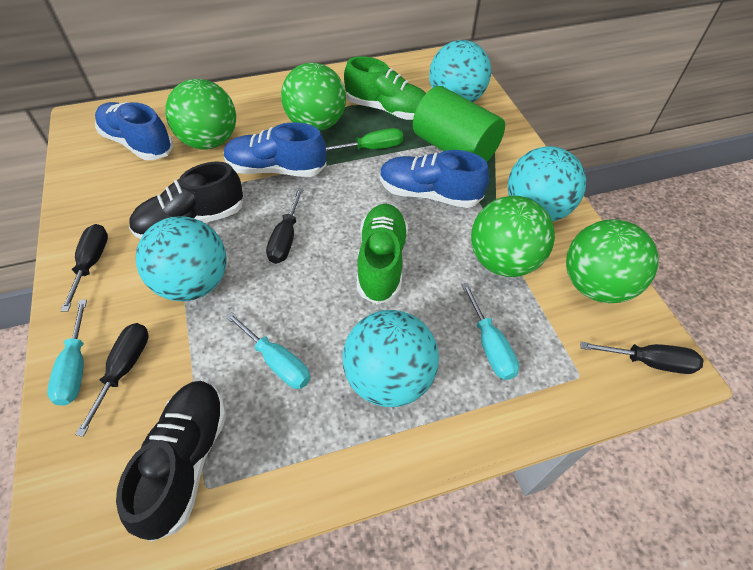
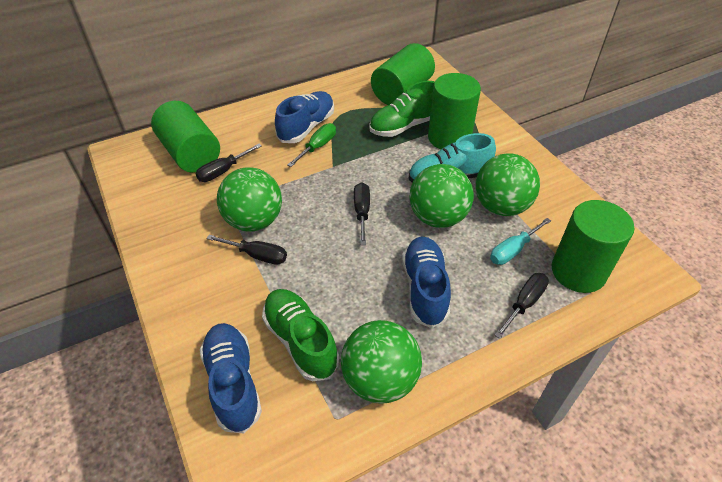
black shoe: [116,381,227,542] [129,161,244,239] = 2 -> none = 0
green cylinder: [413,86,505,162] = 1 -> [151,101,220,173] [371,43,435,105] [428,73,481,149] [552,200,634,293] = 4
turquoise ball: [136,216,227,301] [343,310,439,407] [429,40,491,102] [507,146,586,222] = 4 -> none = 0
turquoise screwdriver: [47,299,87,406] [225,312,310,389] [461,283,519,380] = 3 -> [490,218,551,265] = 1
turquoise shoe: none = 0 -> [409,133,496,183] = 1

